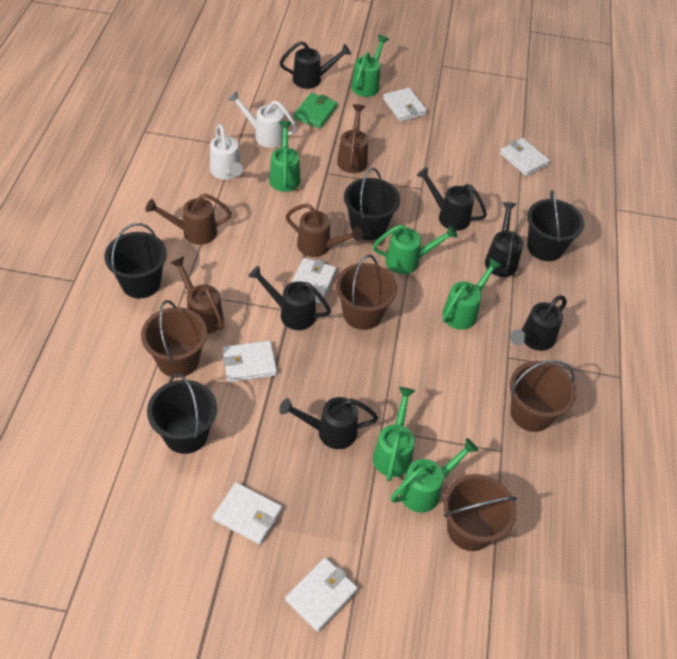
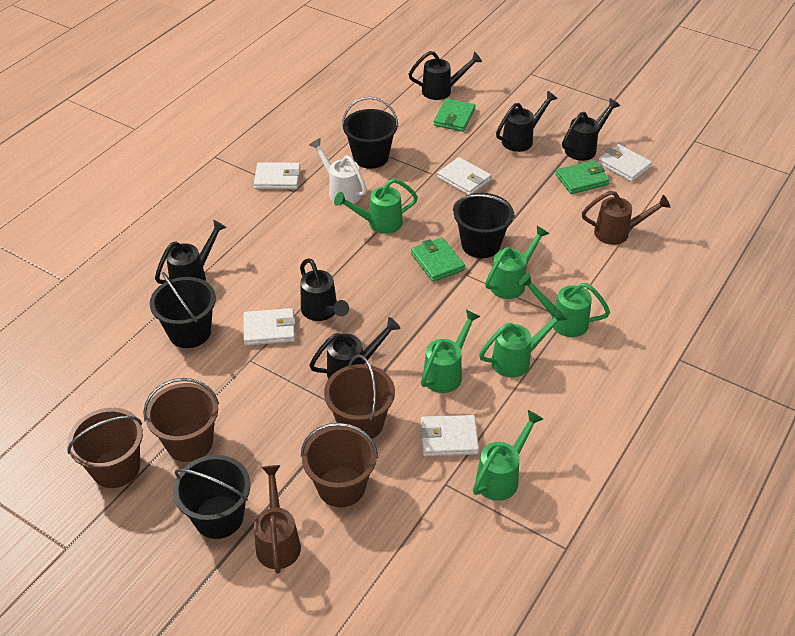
brown watering can: [145,194,232,245] [170,256,224,334] [286,204,363,257] [337,104,368,173] = 4 -> [254,465,301,574] [582,191,670,245] = 2
green wallet: [293,93,337,129] = 1 -> [411,237,465,282] [434,98,475,132] [556,160,610,194] = 3
white wallet: [213,482,282,545] [223,341,277,382] [285,558,358,632] [291,258,337,304] [383,88,427,122] [500,138,550,176] = 6 -> [243,308,295,345] [254,162,300,189] [420,415,479,456] [437,157,491,195] [598,144,652,182] = 5
white watering can: [210,124,243,180] [228,91,297,148] = 2 -> [309,138,367,205] = 1

